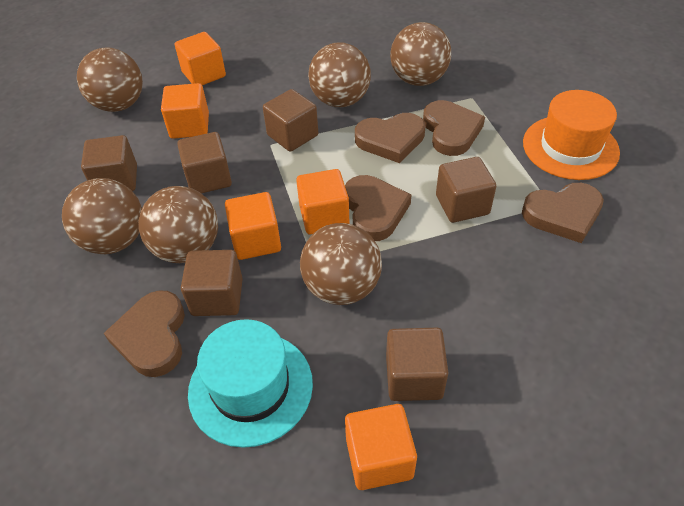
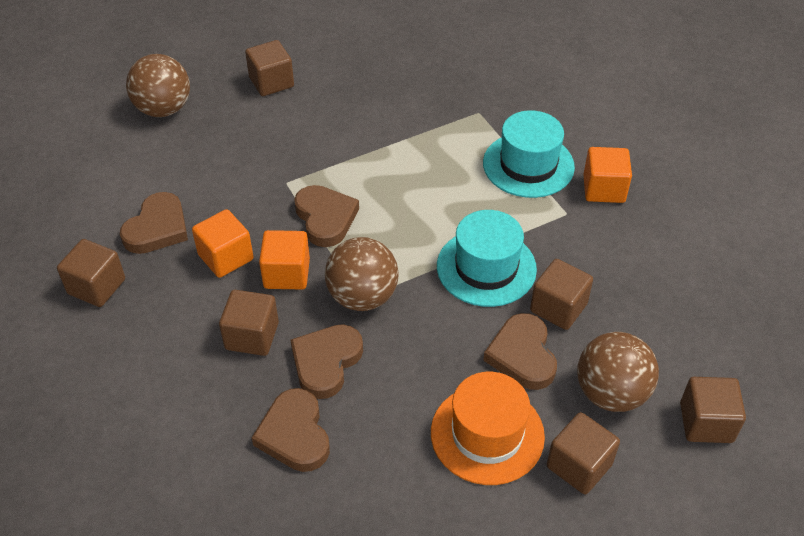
brown ball: [62,178,142,254] [77,48,143,112] [138,186,218,263] [300,223,382,305] [308,42,371,107] [390,22,451,86] = 6 -> [126,54,190,117] [325,237,399,311] [577,332,659,412] = 3
orange cube: [161,83,209,139] [175,32,226,85] [225,192,281,260] [296,169,350,235] [345,404,417,490] = 5 -> [192,209,254,278] [259,230,310,289] [583,147,632,203] = 3
turquoise hat: [188,319,313,448] = 1 -> [437,210,537,307] [483,110,575,198] = 2

